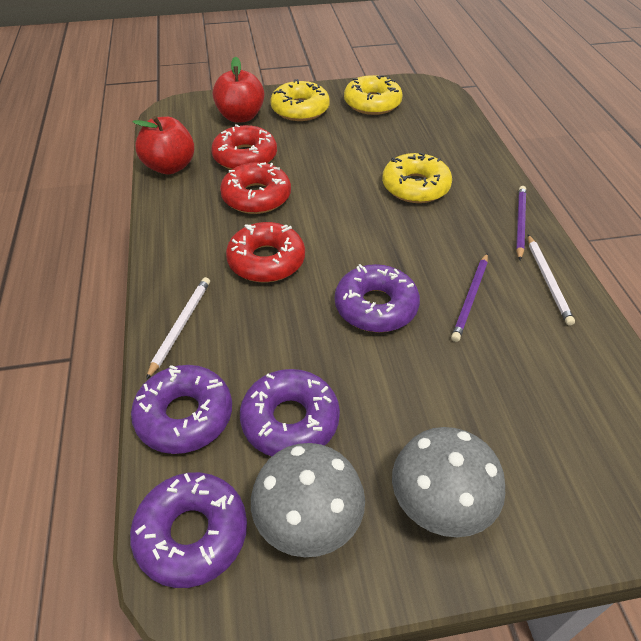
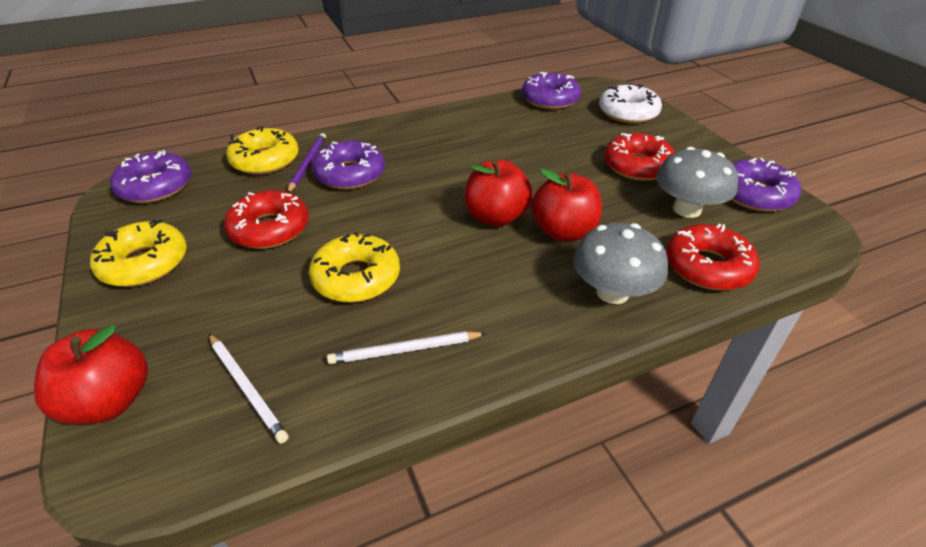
purple pencil: [451,253,488,342] [516,186,526,260] = 2 -> [287,133,326,193] = 1
red apple: [133,116,195,174] [213,56,264,123] = 2 -> [34,325,148,424] [464,160,533,227] [531,168,602,242] = 3
white donut: none = 0 -> [599,84,662,124] = 1

